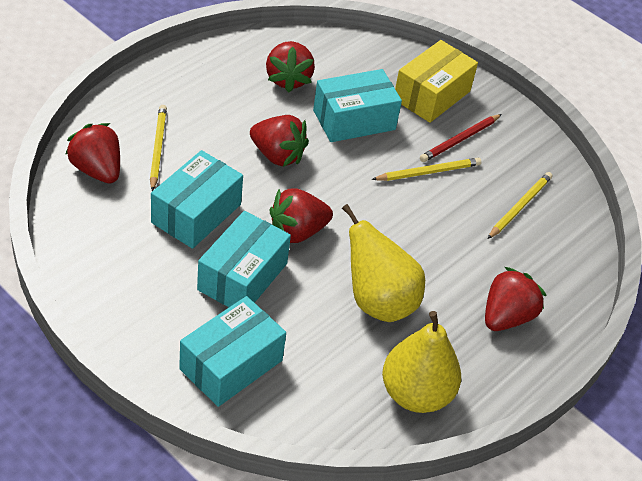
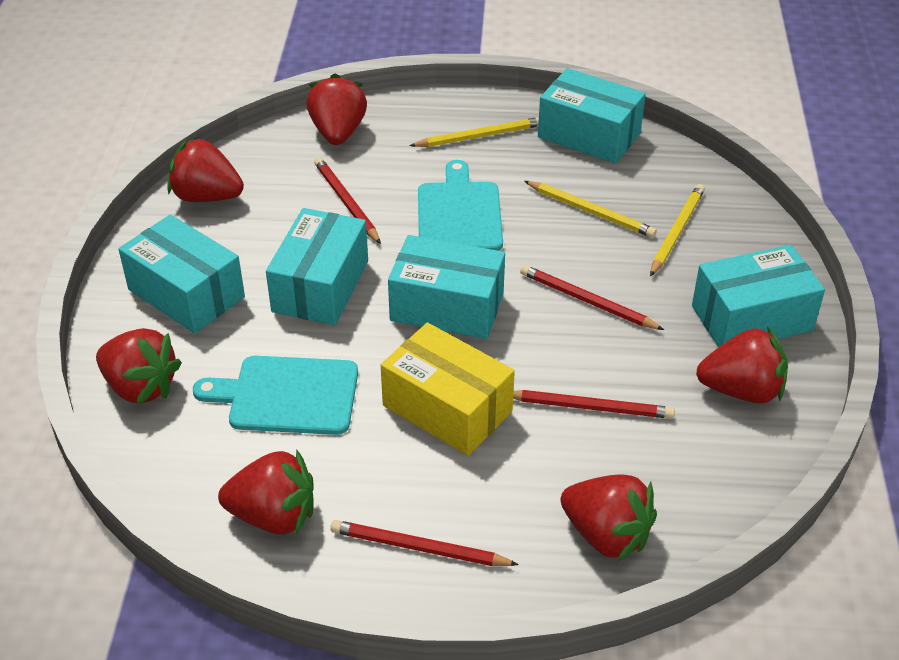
red pencil: [420,114,502,162] = 1 -> [314,157,381,244] [330,520,519,566] [513,390,675,419] [520,265,664,330] = 4
red strawberry: [65,123,120,183] [250,115,309,167] [266,41,315,93] [270,188,333,243] [485,267,547,331] = 5 -> [96,328,182,405] [167,137,244,202] [218,449,314,535] [306,73,367,145] [561,474,657,562] [696,326,788,403] = 6
turquoise box: [151,150,243,249] [179,296,286,407] [197,211,291,307] [313,69,402,142] = 4 -> [118,215,245,333] [266,208,368,325] [388,235,505,339] [538,68,646,164] [692,245,825,347] = 5
turquoise cutting board: none = 0 -> [193,356,358,435] [418,160,503,251] = 2
yellow pear: [342,204,425,322] [382,311,461,413] = 2 -> none = 0

